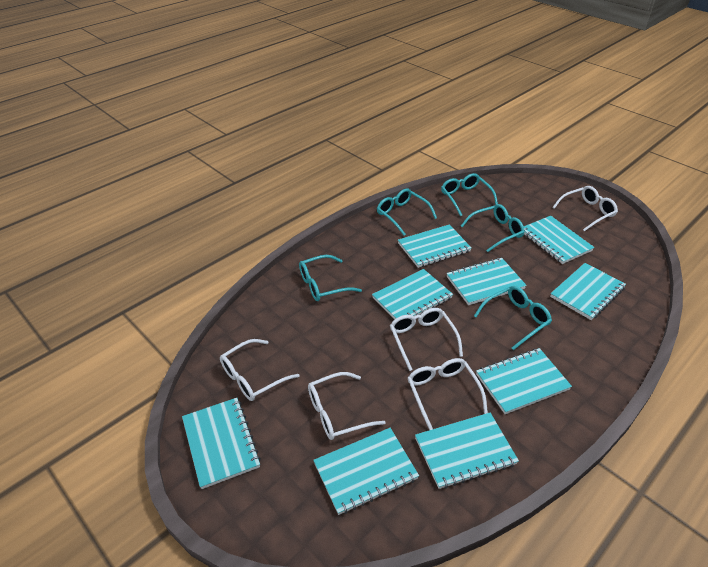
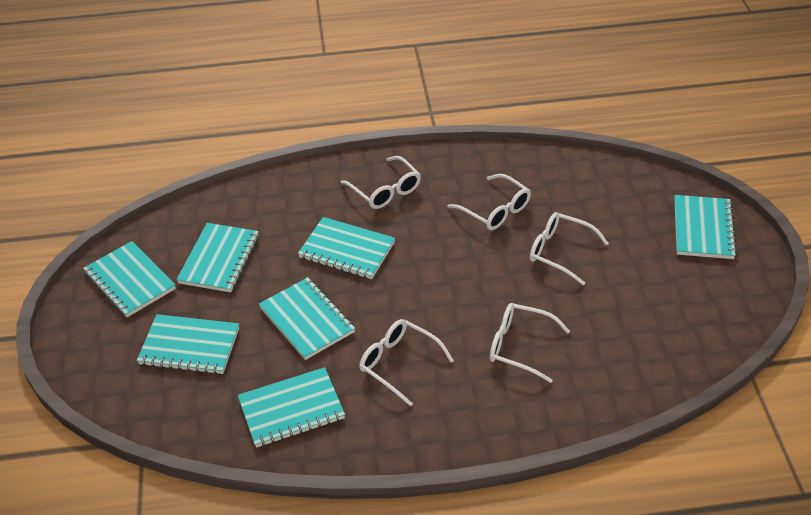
turquoise glasses: [299,255,362,301] [377,189,437,236] [441,173,498,216] [461,204,525,252] [474,286,552,350] = 5 -> none = 0
turquoise notebook: [182,398,261,489] [313,428,419,515] [372,269,453,319] [398,224,471,268] [415,413,519,489] [447,258,527,305] [476,348,572,414] [524,216,595,264] [550,263,626,320] = 9 -> [83,241,176,317] [137,314,239,375] [176,223,259,292] [238,367,345,448] [259,277,355,360] [298,217,395,279] [674,195,737,259] = 7

